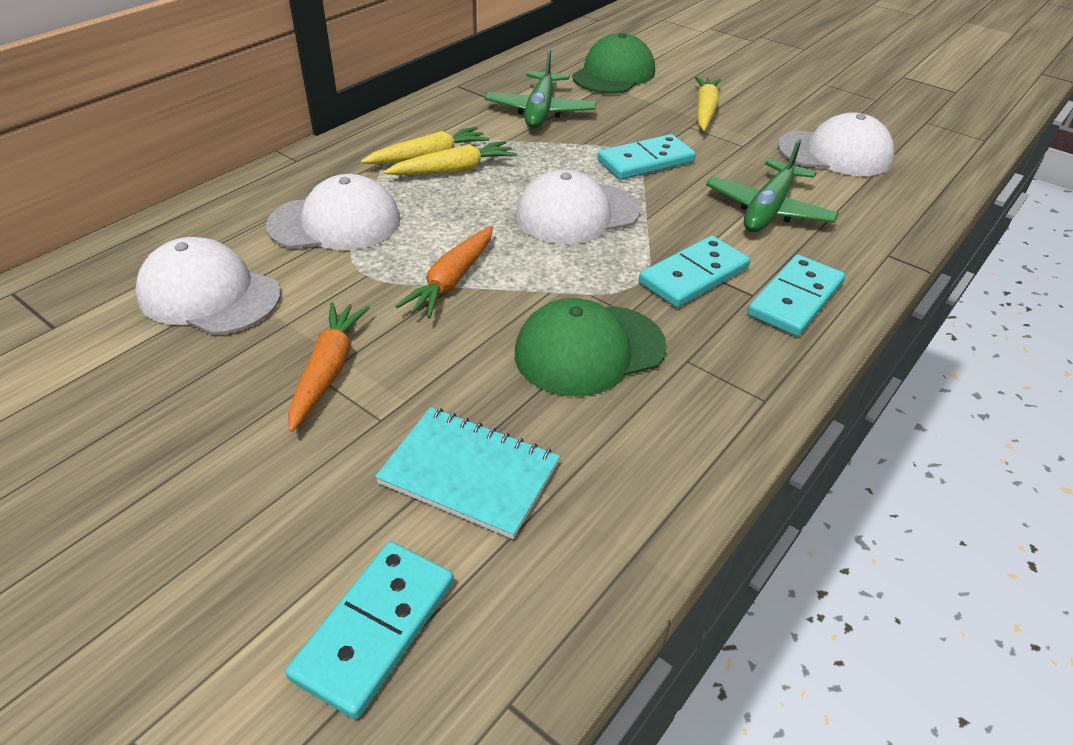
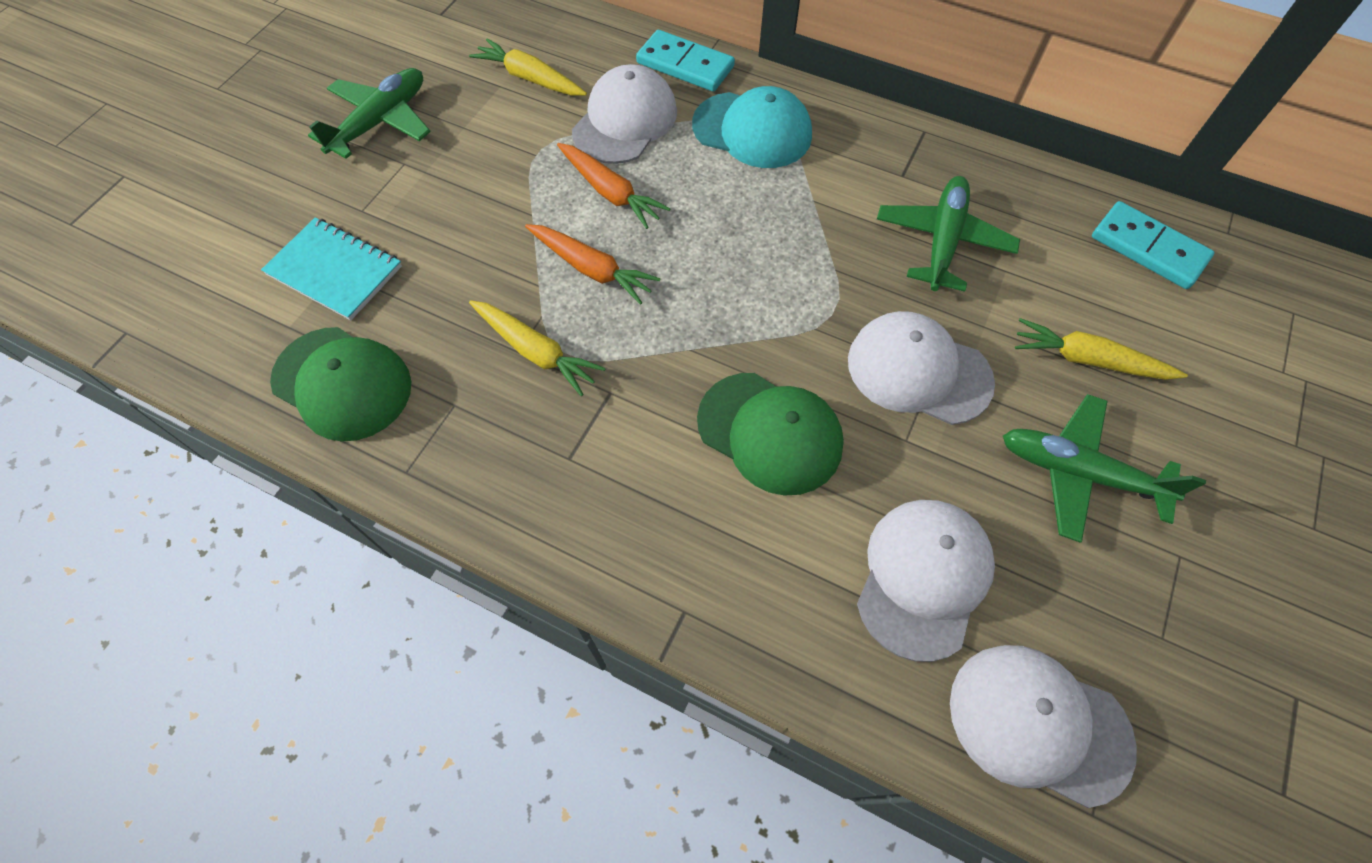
green plane: [485,50,596,128] [706,139,839,232] = 2 -> [308,68,431,159] [877,176,1020,292] [1003,394,1206,543] = 3
turquoise cap: none = 0 -> [692,86,812,168] = 1
turquoise domino: [286,542,454,719] [598,134,696,180] [639,236,750,307] [747,254,845,336] = 4 -> [636,30,735,92] [1092,201,1214,289] = 2

